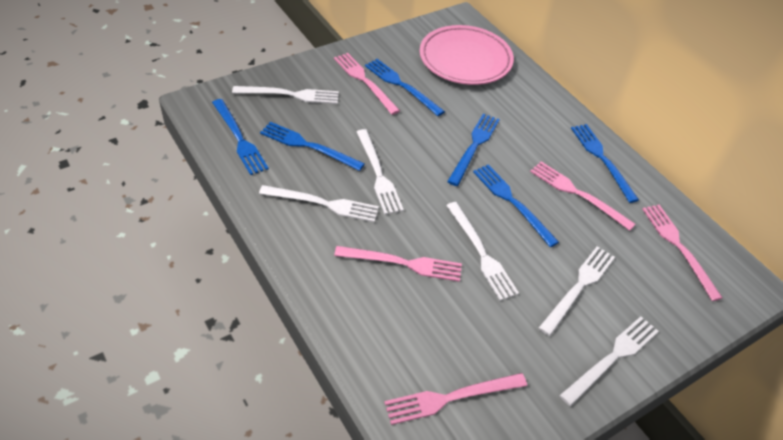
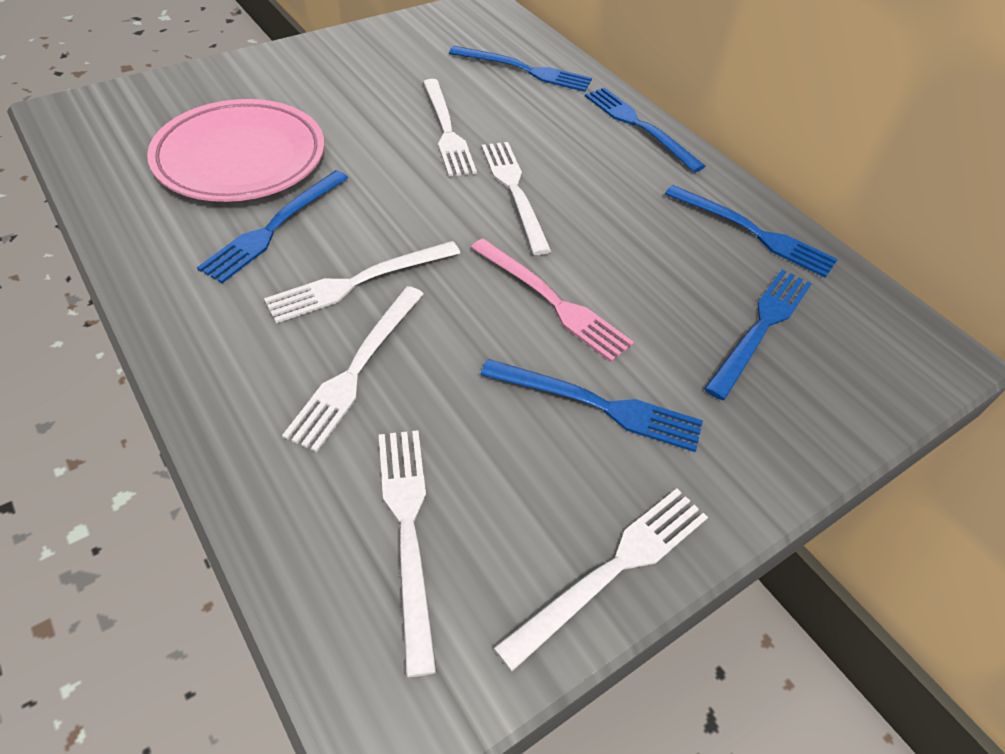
pink fork: [334,53,400,115] [334,246,462,282] [384,373,527,425] [530,161,636,231] [642,205,723,301] = 5 -> [471,238,634,362] = 1

